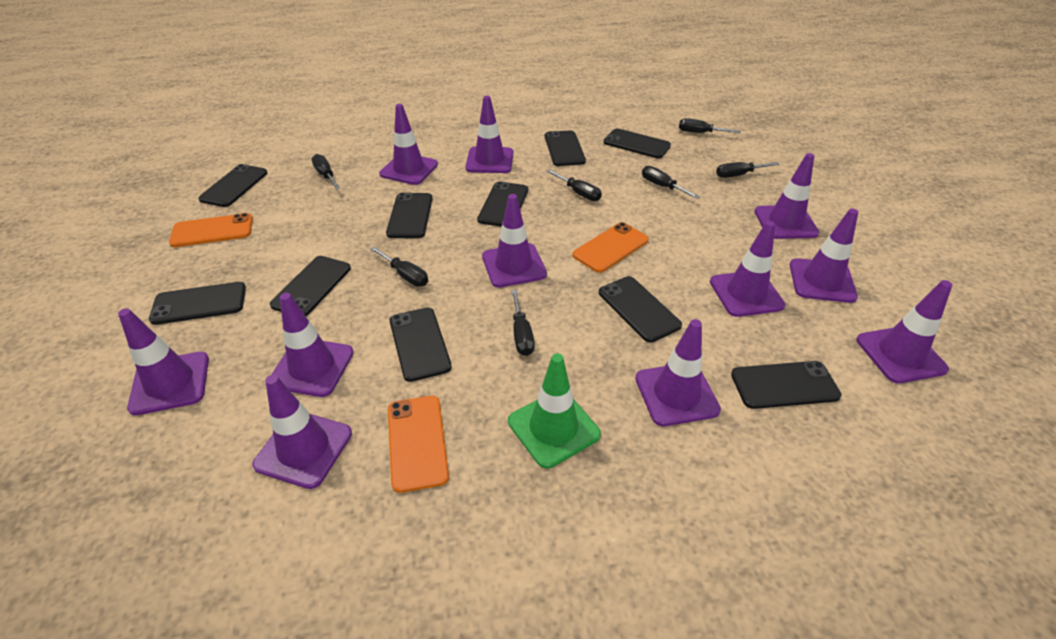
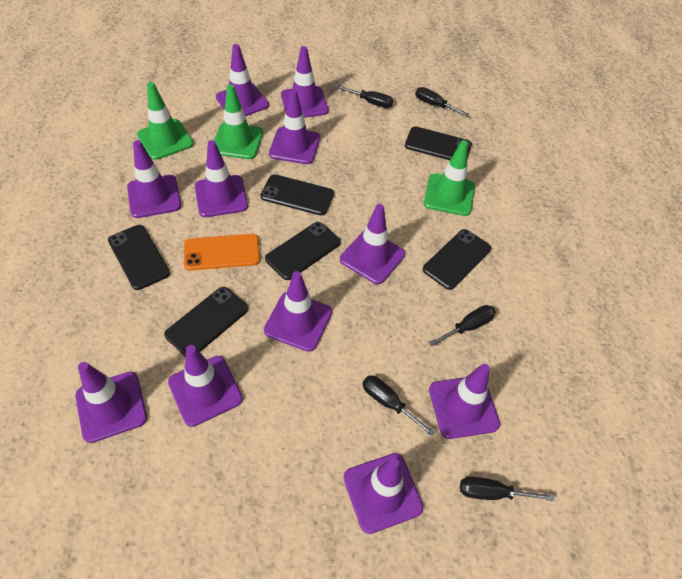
black phone: [149,282,246,325] [198,164,267,207] [270,256,351,316] [386,192,432,238] [389,307,452,382] [477,181,528,227] [545,130,586,166] [599,276,682,342] [604,128,671,158] [731,361,842,409] = 10 -> [108,225,170,290] [164,287,248,357] [260,174,334,216] [265,222,341,280] [405,126,472,160] [423,229,491,290] = 6
black screwdriver: [311,154,340,189] [370,247,428,287] [511,290,535,356] [547,169,602,201] [642,166,700,199] [679,118,741,133] [716,162,779,178] = 7 -> [336,85,393,108] [362,375,435,436] [415,87,469,117] [429,305,496,346] [460,477,554,501] = 5
green traffic cone: [508,353,601,469] = 1 -> [137,82,194,160] [214,84,263,159] [424,140,475,216] = 3
orange phone: [169,213,253,247] [388,396,449,493] [572,222,649,273] = 3 -> [184,234,260,271] = 1

